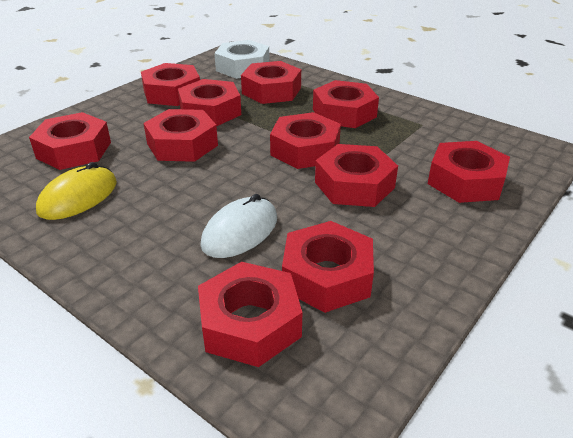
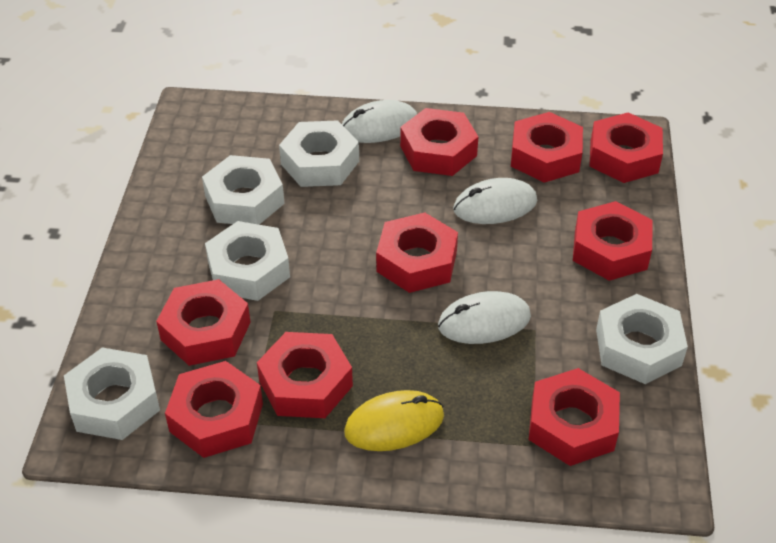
red nut: [29,112,111,170] [141,63,200,106] [144,109,218,162] [178,79,241,126] [198,262,302,367] [241,61,301,104] [270,112,341,169] [282,221,374,313] [313,80,379,128] [315,144,398,207] [428,141,510,203] = 11 -> [156,279,251,366] [165,361,263,458] [257,332,353,418] [376,212,458,293] [400,108,478,176] [511,112,583,183] [529,368,620,466] [573,201,653,281] [589,112,663,183] = 9
white mouse: [200,194,277,258] = 1 -> [342,100,417,143] [438,291,531,344] [453,178,537,224] = 3
white nut: [214,40,270,79] = 1 -> [64,347,160,440] [202,155,285,225] [205,221,290,301] [279,120,359,187] [596,294,688,384] = 5

